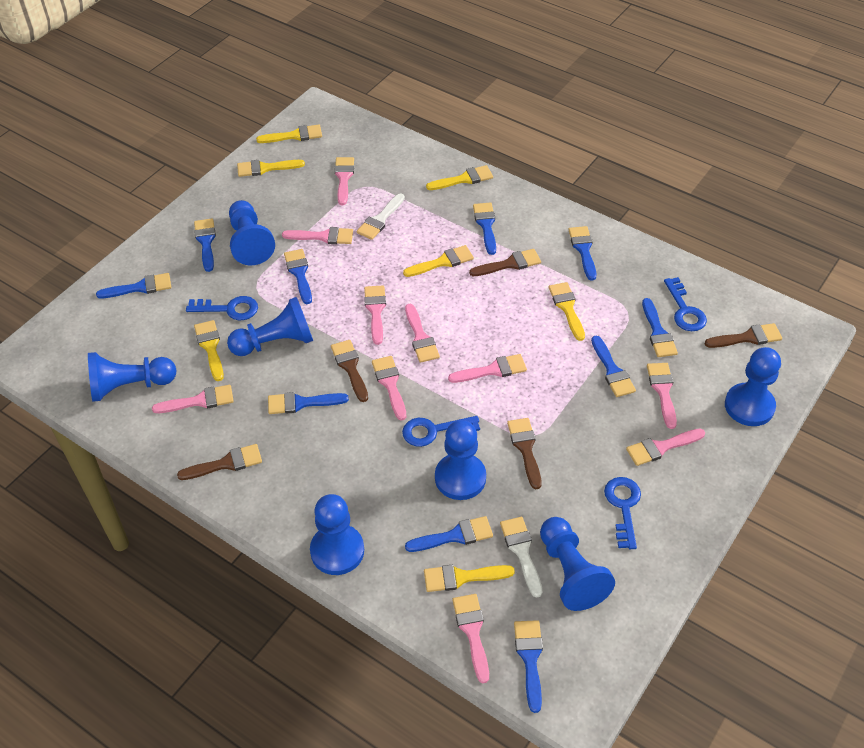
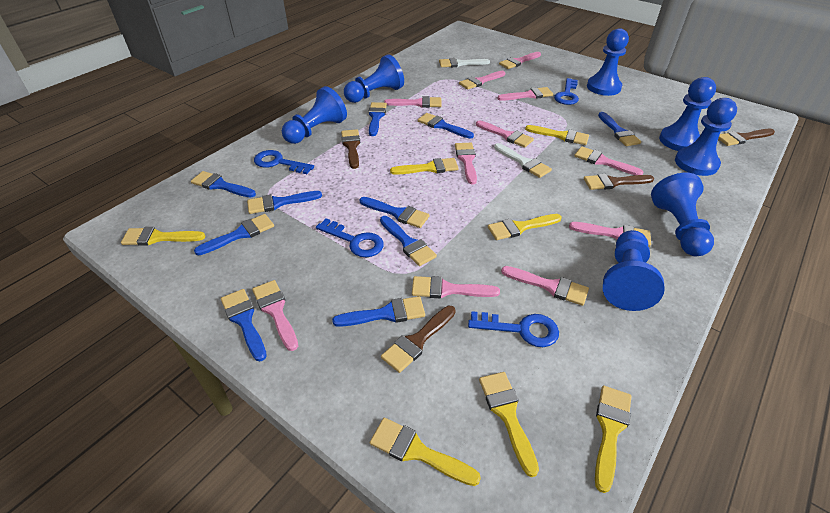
brown brush: [177,444,262,480] [331,340,368,402] [469,249,541,276] [507,418,541,489] [705,323,782,348] = 5 -> [341,129,360,169] [381,306,456,373] [584,174,654,190] [718,129,775,146] = 4
pink brush: [152,385,234,413] [282,227,353,244] [334,157,354,205] [364,285,386,345] [372,356,406,421] [405,304,440,363] [448,354,527,383] [452,594,489,683] [626,428,705,466] [647,363,677,429] = 10 -> [252,280,298,351] [384,96,442,108] [412,276,500,299] [455,143,477,185] [459,71,505,90] [476,120,534,148] [497,87,553,101] [499,52,541,69] [501,266,589,306] [569,222,651,247] [574,146,643,175] = 11

